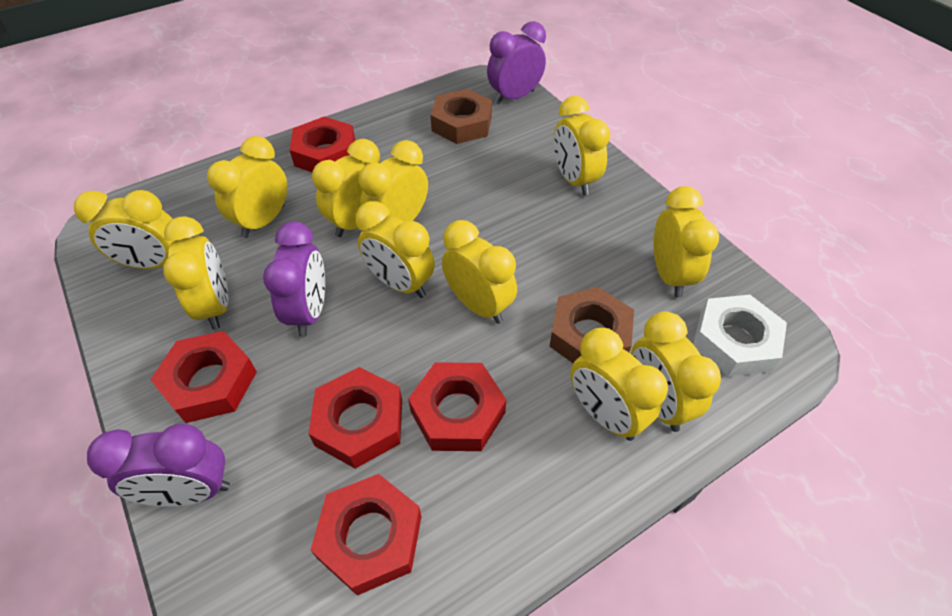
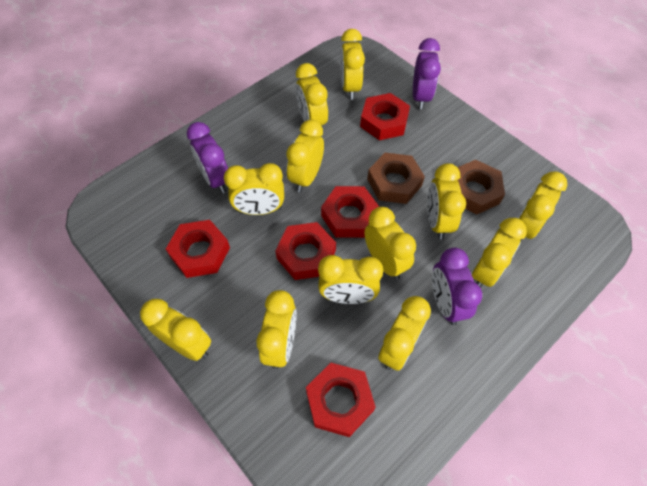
white nut: [693,295,787,377] = 1 -> none = 0
yellow clock: [74,190,176,269] [163,216,228,330] [207,136,287,238] [312,139,380,237] [356,201,435,298] [358,140,428,222] [442,220,517,324] [554,96,610,196] [570,328,668,441] [631,311,721,432] [654,186,719,298] = 11 -> [140,299,211,361] [224,163,284,215] [257,290,297,369] [286,119,324,192] [296,63,328,125] [318,255,383,304] [340,29,365,100] [364,207,416,279] [378,296,431,371] [427,163,466,240] [472,218,527,287] [518,171,567,242] = 12

